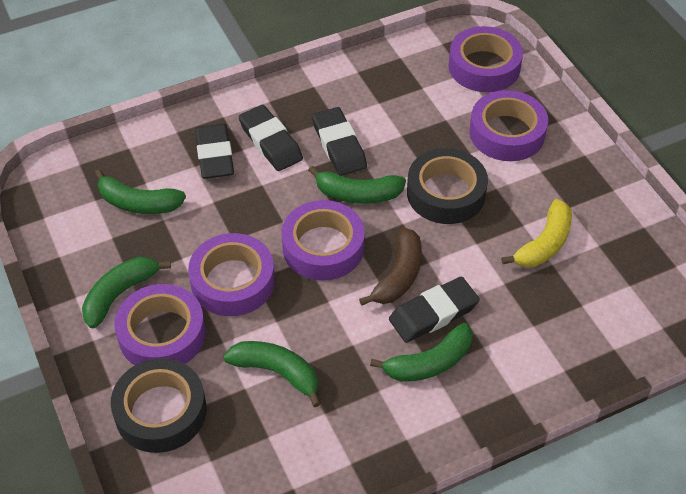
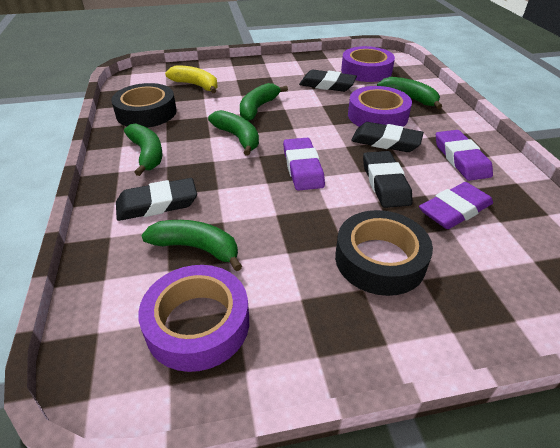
brown banana: [359,227,422,305] = 1 -> none = 0
purple eraser: none = 0 -> [283,138,325,191] [419,182,493,229] [436,130,493,181] = 3
purple tape: [114,284,206,365] [188,233,275,316] [282,200,365,281] [449,26,523,92] [470,90,548,161] = 5 -> [138,265,249,372] [341,46,395,82] [348,86,412,127] = 3

